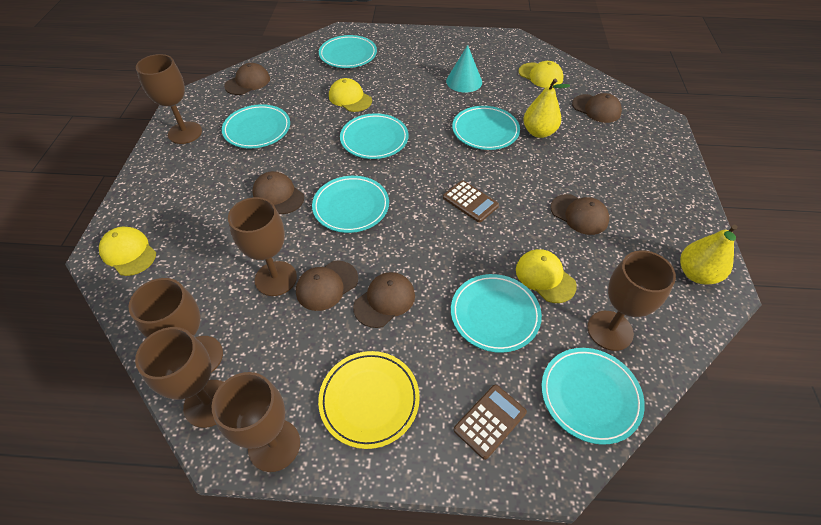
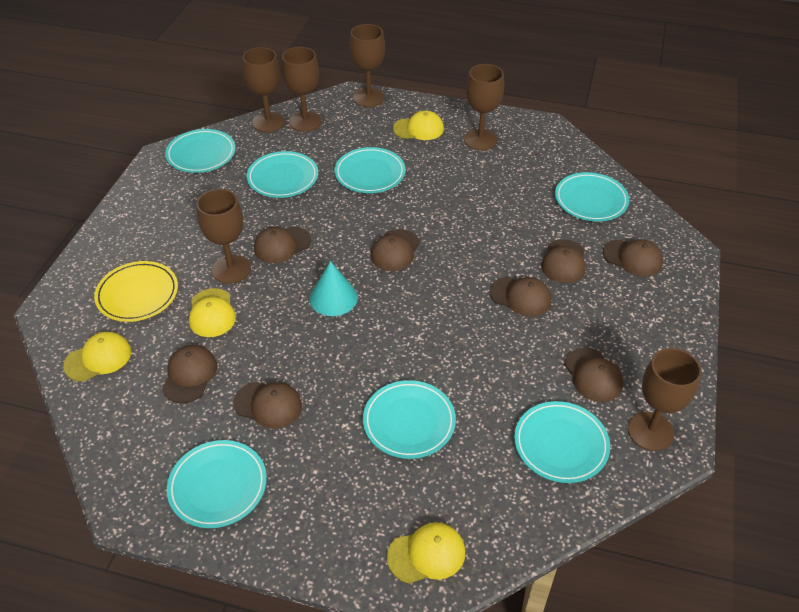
brown calculator: [443,180,499,223] [454,385,527,460] = 2 -> none = 0
brown cap: [224,63,270,95] [253,171,304,214] [296,261,358,311] [353,272,415,328] [550,194,609,235] [572,93,622,123] = 6 -> [162,345,217,403] [233,382,302,429] [254,226,311,263] [371,229,420,271] [490,277,551,316] [541,239,586,283] [564,348,623,402] [603,239,663,276] = 8
yellow pear: [523,79,570,138] [680,225,738,285] = 2 -> none = 0

